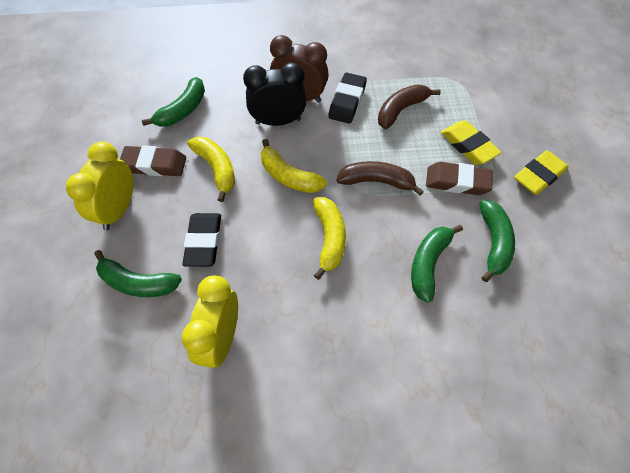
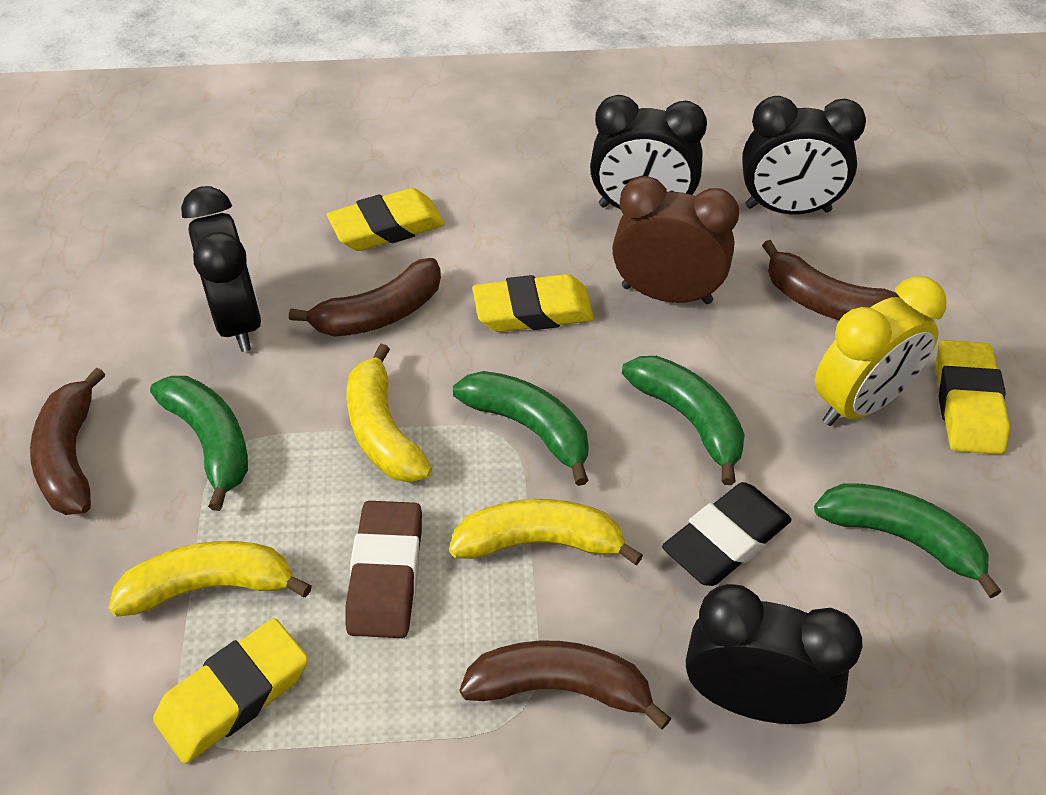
black clock: [243,62,306,126] = 1 -> [181,186,262,352] [590,95,707,210] [686,584,863,724] [742,96,866,214] = 4
black eraser: [182,213,221,267] [328,73,367,124] = 2 -> [662,482,792,586] = 1
brown banana: [336,161,424,196] [378,84,441,129] = 2 -> [30,367,106,515] [289,258,441,337] [459,641,671,729] [762,240,899,320] = 4
brown eraser: [120,145,186,176] [426,162,493,195] = 2 -> [346,501,422,638] = 1
yellow clock: [66,142,134,230] [182,275,238,368] = 2 -> [815,276,947,426] = 1
yellow eraser: [441,120,501,165] [514,150,568,195] = 2 -> [153,618,308,764] [327,188,445,251] [472,274,594,332] [936,340,1010,455] = 4

